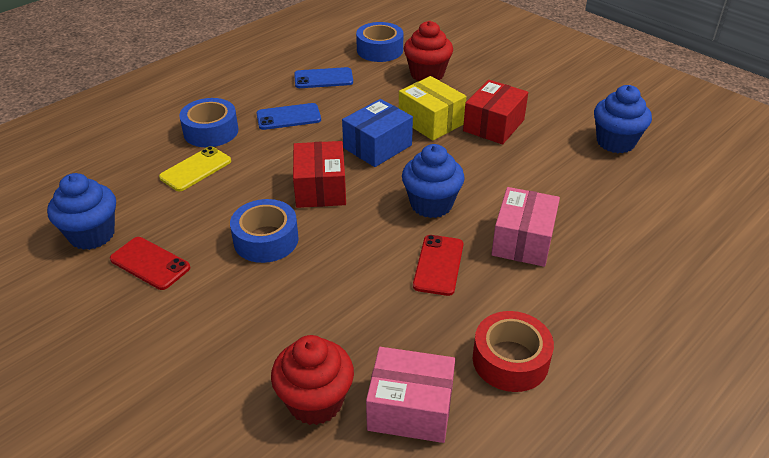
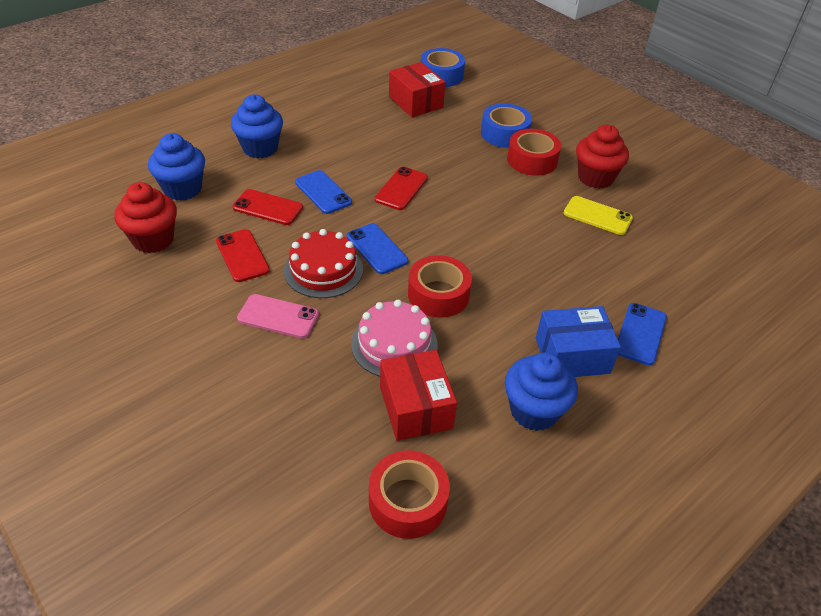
blue phone: [256,103,321,130] [294,67,353,88] = 2 -> [295,170,352,214] [347,223,408,274] [618,303,667,365] = 3
blue tape: [179,98,238,147] [230,199,299,263] [356,22,403,62] = 3 -> [421,48,465,87] [481,103,532,148] = 2
pink box: [366,347,455,443] [491,187,560,267] = 2 -> none = 0
pink cake: none = 0 -> [351,300,438,377] = 1
pink phone: none = 0 -> [237,294,319,339] = 1
red cake: none = 0 -> [284,229,363,298] = 1
red phone: [110,237,191,290] [413,235,463,296] = 2 -> [216,229,270,282] [233,189,303,225] [375,167,428,210] = 3
red tape: [473,311,554,392] = 1 -> [369,450,450,539] [408,255,472,318] [507,129,561,176] = 3
yellow box: [399,76,467,141] = 1 -> none = 0

